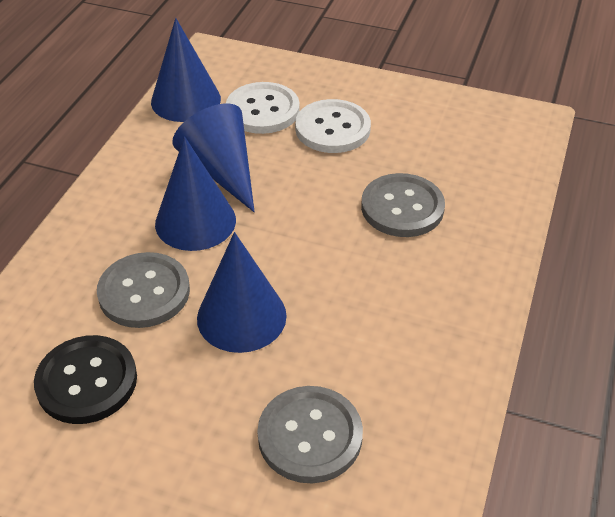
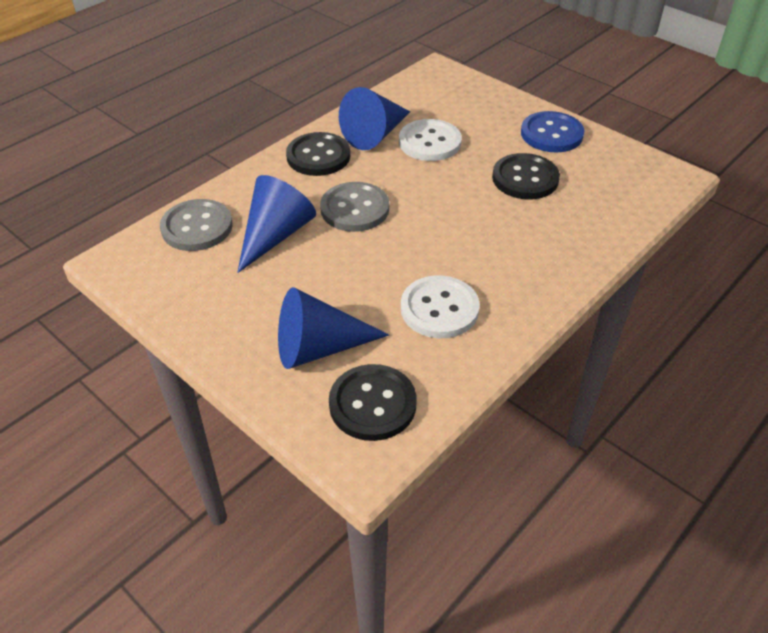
black button: [34,335,137,424] = 1 -> [286,132,350,176] [329,364,417,441] [492,153,560,199] = 3
blue button: none = 0 -> [521,111,584,152] = 1
blue cone: [151,18,221,122] [155,137,236,251] [172,103,255,212] [197,232,287,353] = 4 -> [237,175,316,273] [278,287,389,369] [339,87,410,150] = 3
grey button: [97,252,190,328] [257,386,363,483] [361,173,445,237] = 3 -> [160,199,233,251] [320,182,389,232] = 2

